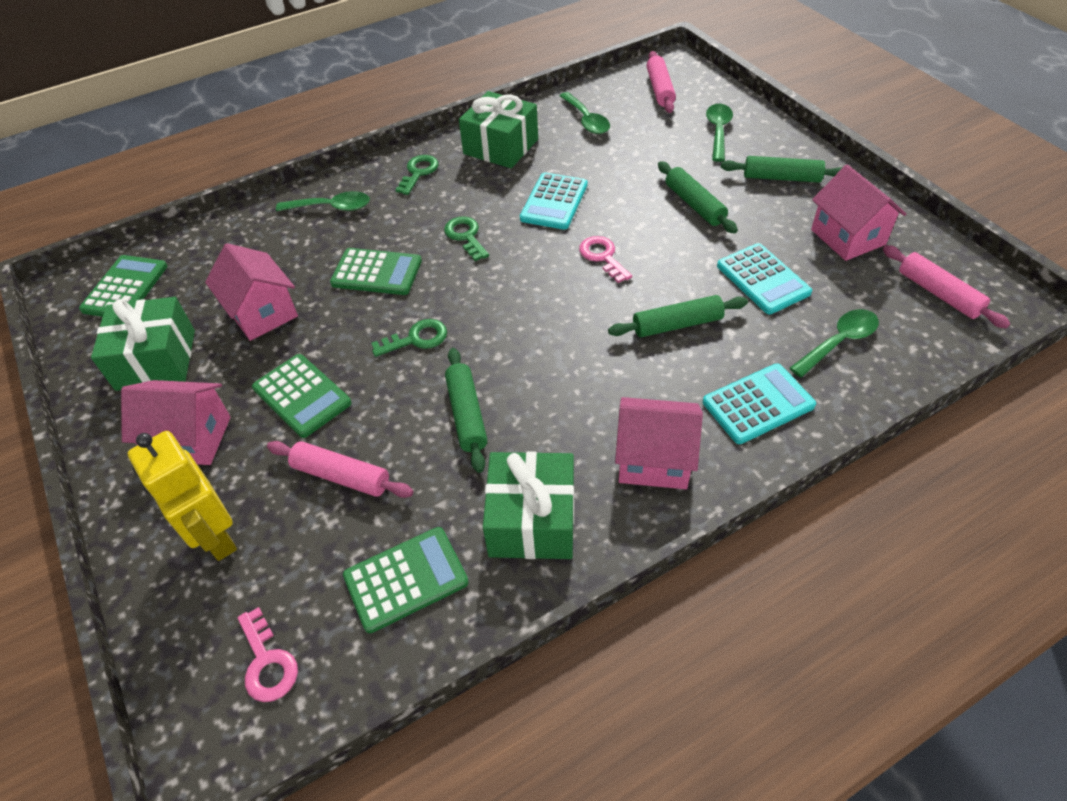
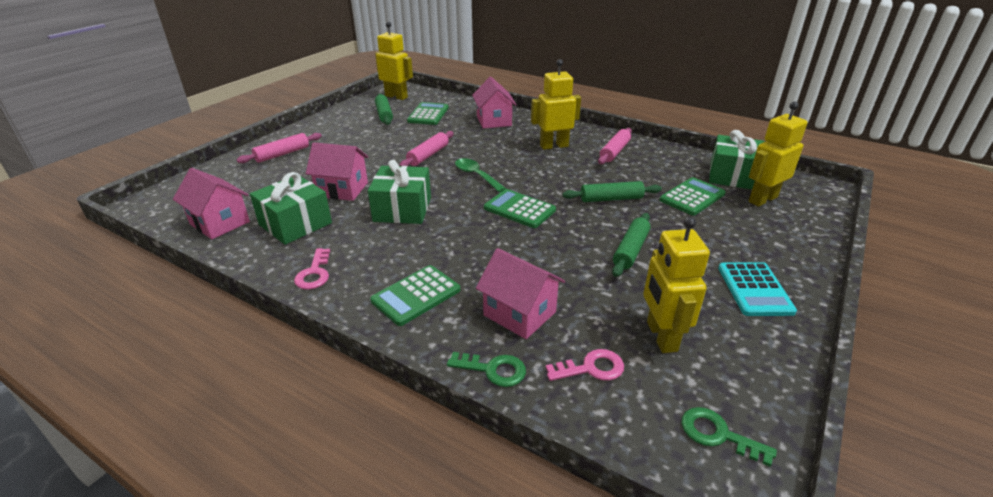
green key: [371,319,447,357] [395,155,439,195] [444,216,489,261] = 3 -> [447,352,526,387] [681,407,777,467] = 2
green rolling pin: [445,348,487,473] [608,295,748,337] [658,161,738,234] [721,156,843,183] = 4 -> [375,94,393,125] [563,181,662,202] [612,213,651,277] = 3
green spoon: [276,191,370,211] [559,92,610,134] [706,104,733,162] [790,309,879,377] = 4 -> [455,158,506,192] = 1
turquoise calculator: [520,172,588,230] [703,363,816,444] [717,243,812,314] = 3 -> [718,262,797,316] = 1
yellow robot: [128,431,237,561] = 1 -> [375,22,413,100] [531,59,581,150] [643,217,710,353] [749,101,808,207] = 4

